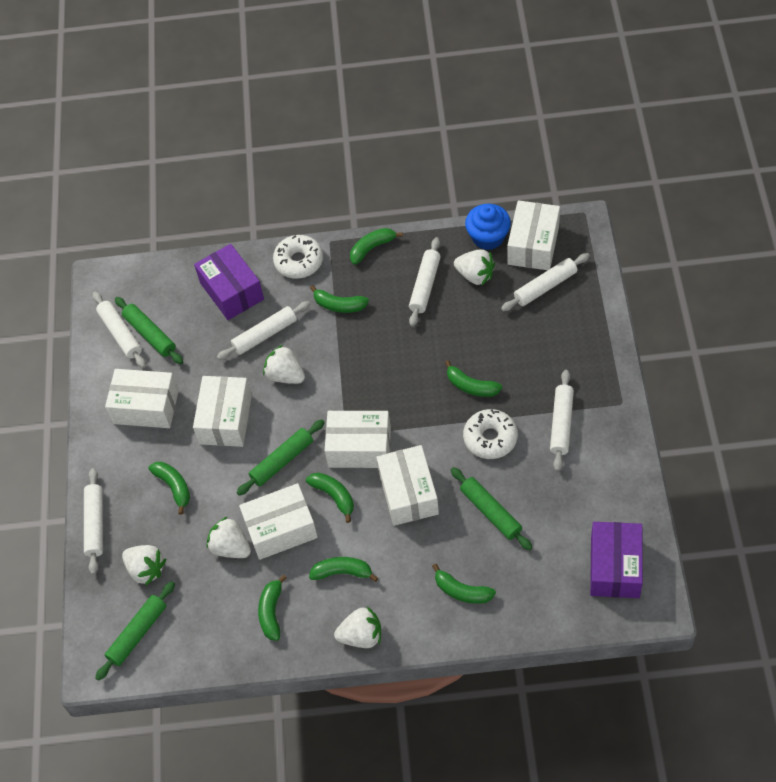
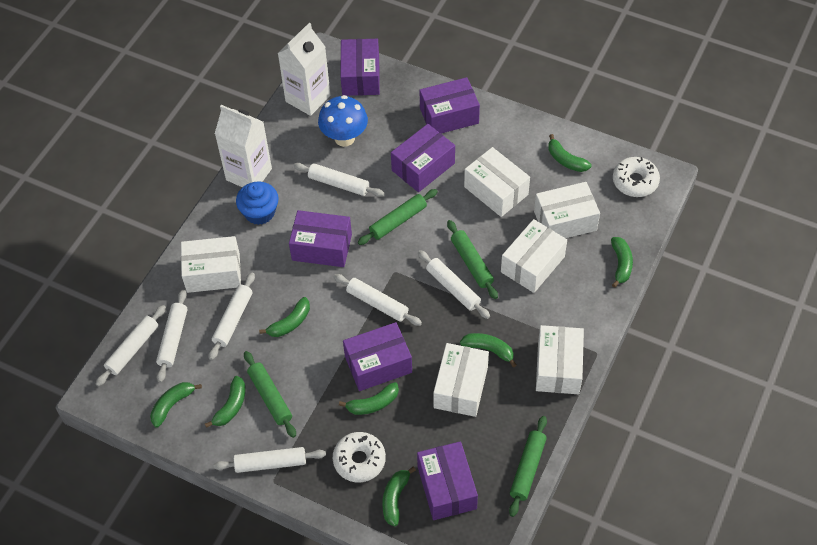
blue mushroom: none = 0 -> [318,95,368,147] = 1
purple box: [194,244,264,320] [590,522,643,598] = 2 -> [289,210,352,267] [340,39,380,96] [343,322,412,391] [391,124,455,192] [417,441,478,520] [420,77,480,133] = 6
white carton: none = 0 -> [215,105,272,187] [278,23,330,116] = 2
white rolling pin: [84,468,103,575] [93,292,146,368] [217,301,310,360] [409,237,441,327] [501,253,590,311] [550,370,574,471] = 6 -> [96,305,166,387] [156,289,187,383] [209,272,255,360] [213,447,326,473] [293,163,384,197] [334,274,422,326] [418,250,490,319] = 7
white strawberry: [122,545,166,586] [206,517,251,558] [263,345,305,384] [334,606,381,648] [454,249,495,285] = 5 -> none = 0

